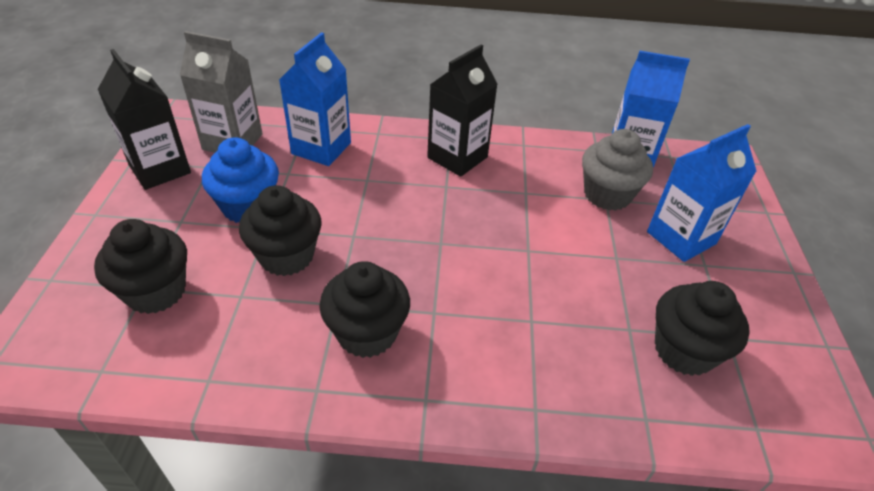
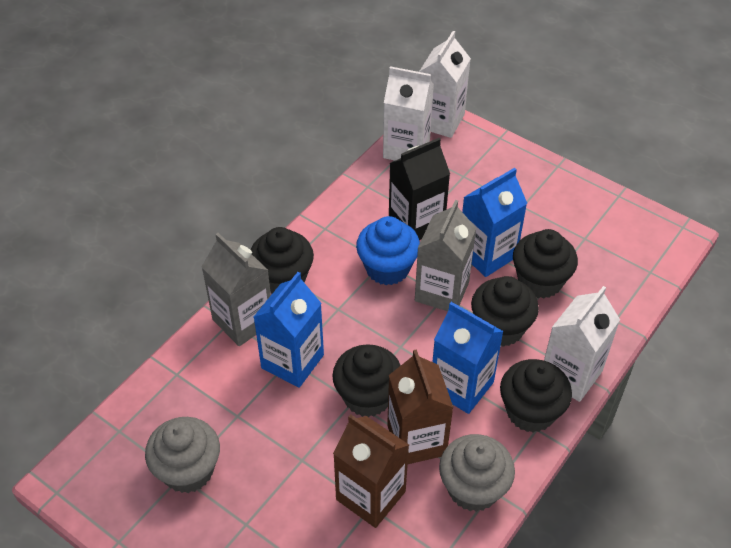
black carton: [98,49,191,190] [427,45,498,177] = 2 -> [389,138,450,240] = 1
black cupcake: [94,219,187,314] [239,185,322,276] [319,261,410,358] [655,281,750,376] = 4 -> [251,227,314,294] [332,344,401,417] [471,276,539,347] [500,359,572,433] [513,229,578,299] = 5
brown carton: none = 0 -> [333,414,409,528] [387,349,454,464] = 2
grey carton: [180,31,262,153] = 1 -> [202,233,271,346] [415,200,476,311] = 2
grey cupcake: [582,129,653,211] = 1 -> [145,417,220,493] [439,434,515,512] = 2
white carton: none = 0 -> [383,66,434,161] [419,31,471,138] [544,286,620,402] = 3

